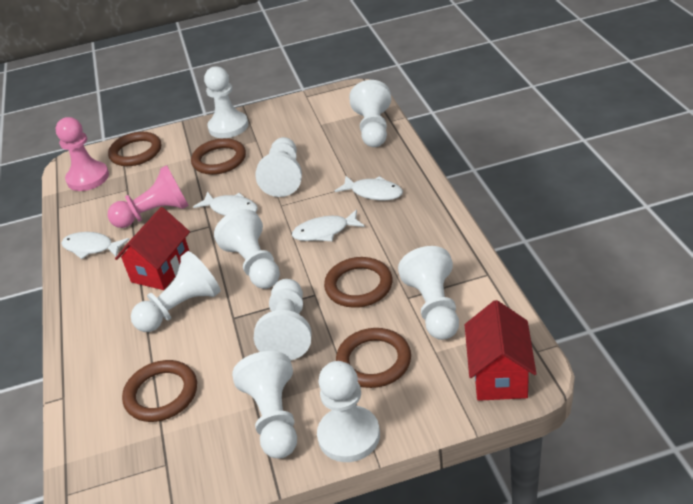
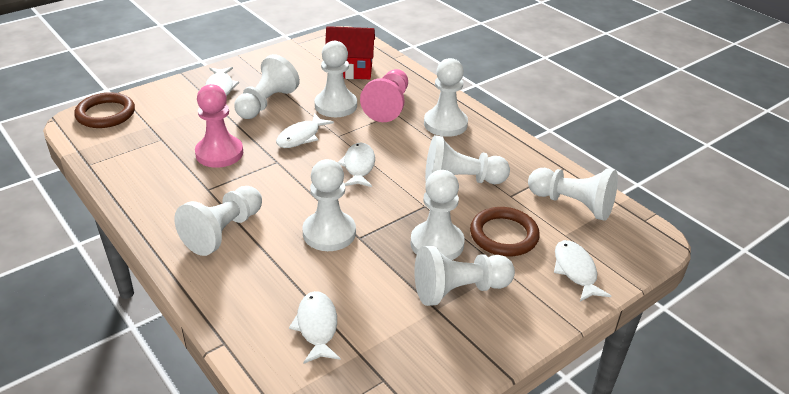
brown ring: [108,132,161,166] [122,360,197,422] [191,138,246,175] [324,257,393,308] [336,328,411,388] = 5 -> [74,92,135,128] [470,207,540,257] = 2
red house: [115,207,190,290] [465,300,537,401] = 2 -> [325,26,375,79] = 1
white fish: [61,232,130,259] [193,191,258,216] [292,210,365,241] [335,176,403,200] = 4 -> [205,67,239,96] [276,113,334,148] [289,291,341,364] [337,143,375,187] [554,240,611,302] = 5

